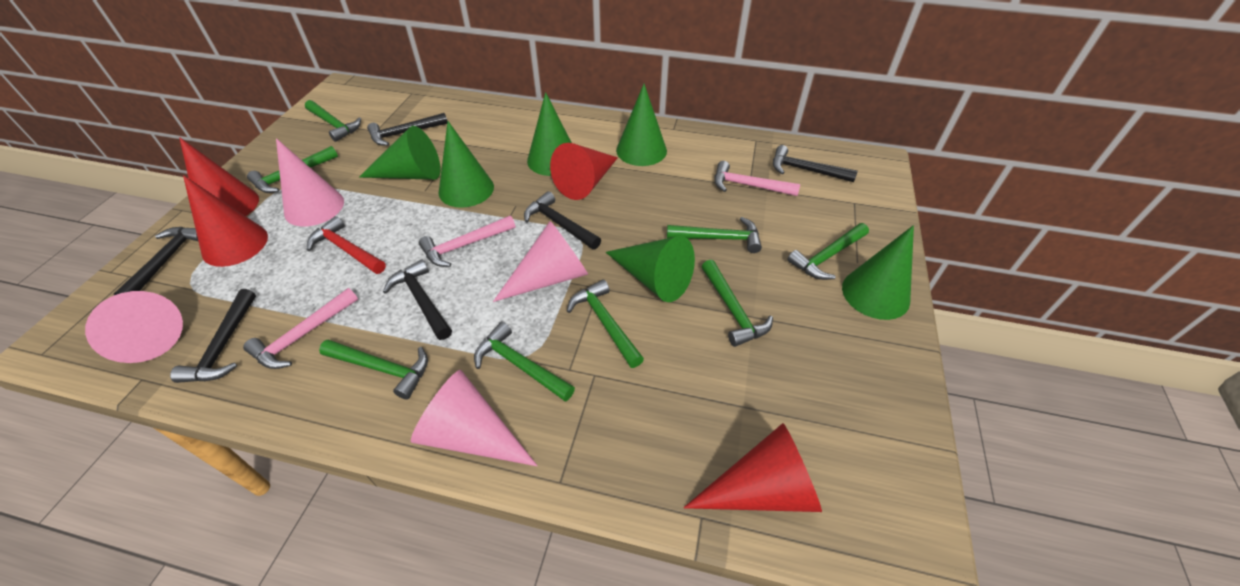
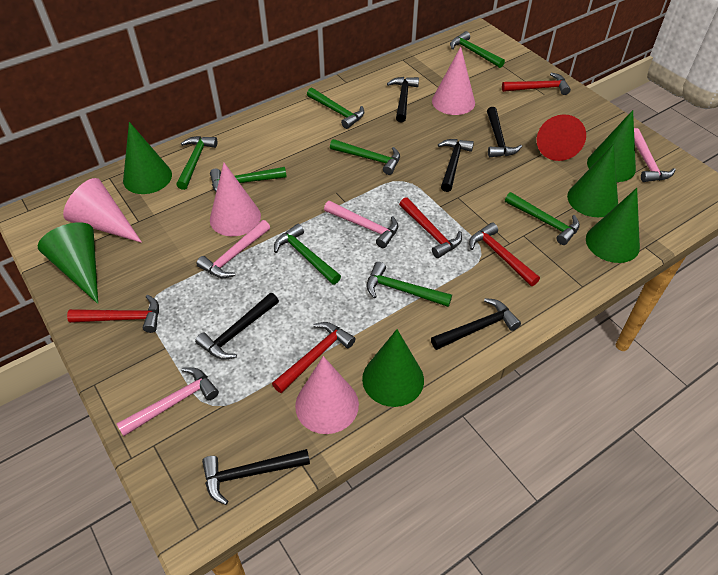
pink hammer: [243,288,358,369] [419,216,515,267] [714,161,800,196] = 3 -> [116,367,219,436] [196,220,270,278] [324,201,398,248] [634,128,676,182] = 4
red cone: [179,137,259,216] [183,175,268,267] [550,143,618,200] [683,423,822,512] = 4 -> [537,114,586,161] = 1
red hammer: [307,216,386,274] = 1 -> [67,295,159,333] [272,322,355,393] [399,197,462,258] [469,222,540,286] [502,73,571,95] = 5

